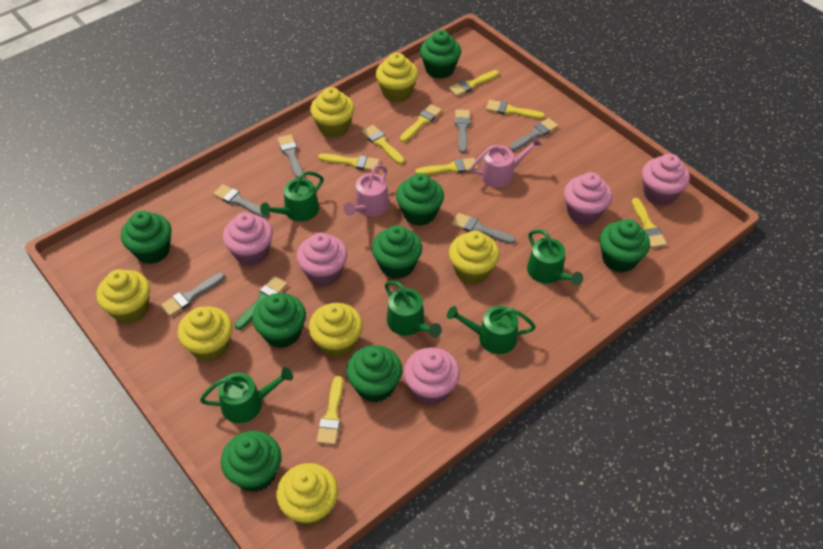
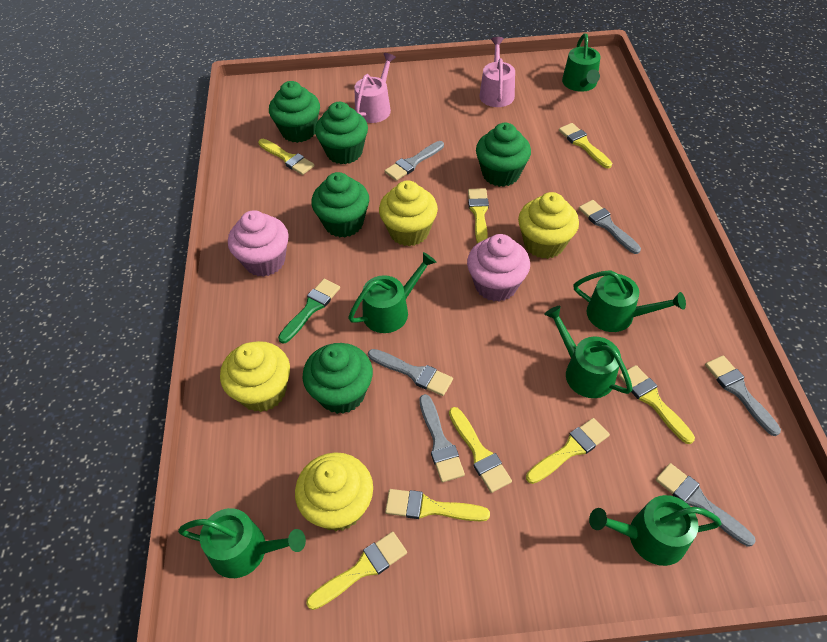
green cupcake: [121,211,172,264] [221,431,281,492] [252,293,306,348] [346,345,402,402] [372,225,422,279] [396,173,444,226] [420,30,461,79] [600,219,650,272] = 8 -> [269,81,320,143] [302,343,373,414] [312,172,369,237] [315,102,368,164] [476,123,531,187] = 5
green watering can: [200,367,293,423] [260,171,323,222] [385,281,442,338] [447,306,536,354] [527,229,583,286] = 5 -> [178,508,306,578] [348,252,436,333] [544,306,633,398] [562,34,601,92] [573,270,686,332] [589,495,722,566] = 6
pink cupcake: [223,212,273,266] [297,233,347,286] [404,347,460,405] [564,172,612,225] [642,154,690,206] = 5 -> [228,210,289,277] [467,234,530,302] = 2
yellow cupcake: [96,269,150,324] [178,306,233,362] [276,463,338,526] [308,303,363,358] [310,87,354,138] [376,53,418,102] [449,231,500,284] = 7 -> [220,341,290,412] [295,452,373,531] [379,181,438,246] [518,192,579,259] = 4

